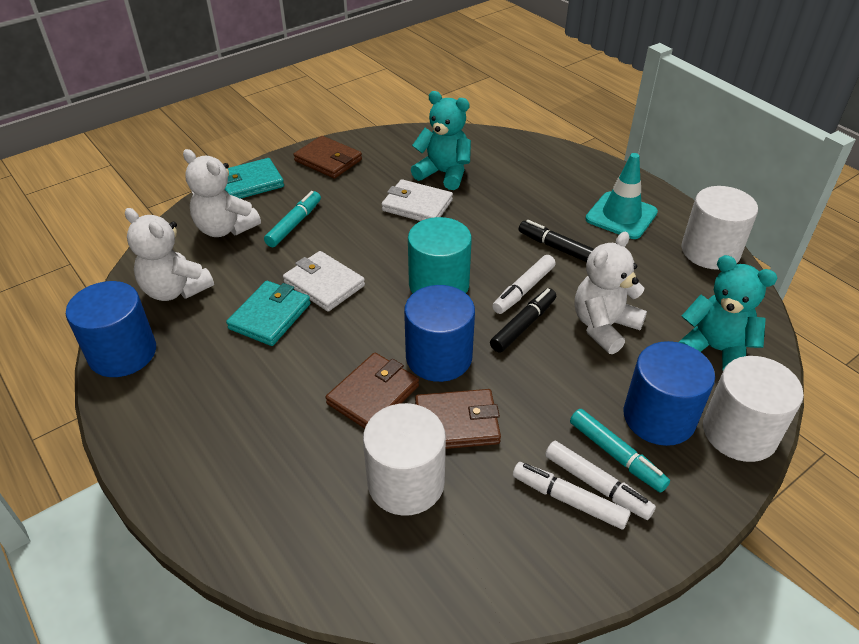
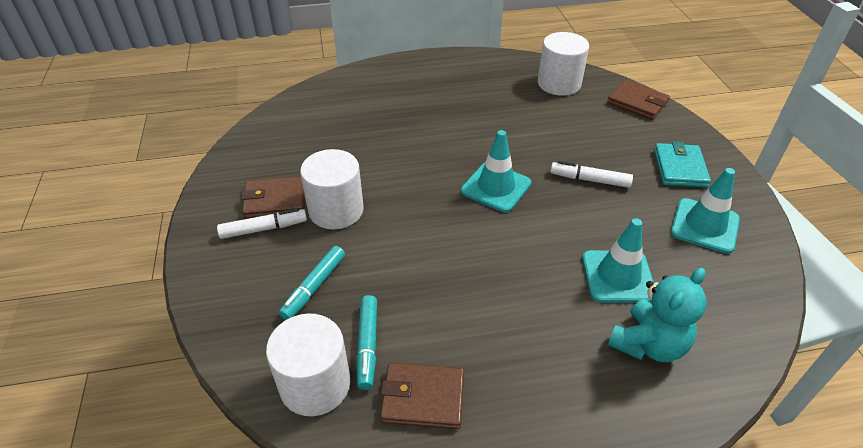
black marker: [490,288,556,353] [519,220,594,262] = 2 -> none = 0
blue cylinder: [66,281,156,377] [404,285,475,382] [623,341,715,446] = 3 -> none = 0
turquoise cylinder: [408,217,472,294] = 1 -> none = 0
turquoise teddy bear: [411,91,471,190] [679,255,777,370] = 2 -> [608,268,706,362] = 1
turquoise traffic cone: [585,153,658,239] = 1 -> [461,130,531,212] [582,218,654,303] [671,168,740,254] = 3
turquoise wallet: [224,158,284,199] [226,281,311,346] = 2 -> [654,141,711,187] = 1
white marker: [492,255,556,314] [513,462,631,529] [545,441,656,520] = 3 -> [217,208,307,239] [550,161,633,188] = 2
white teddy bear: [125,208,214,301] [183,149,261,237] [575,232,647,354] = 3 -> none = 0
white wallet: [283,251,365,312] [381,179,453,221] = 2 -> none = 0

